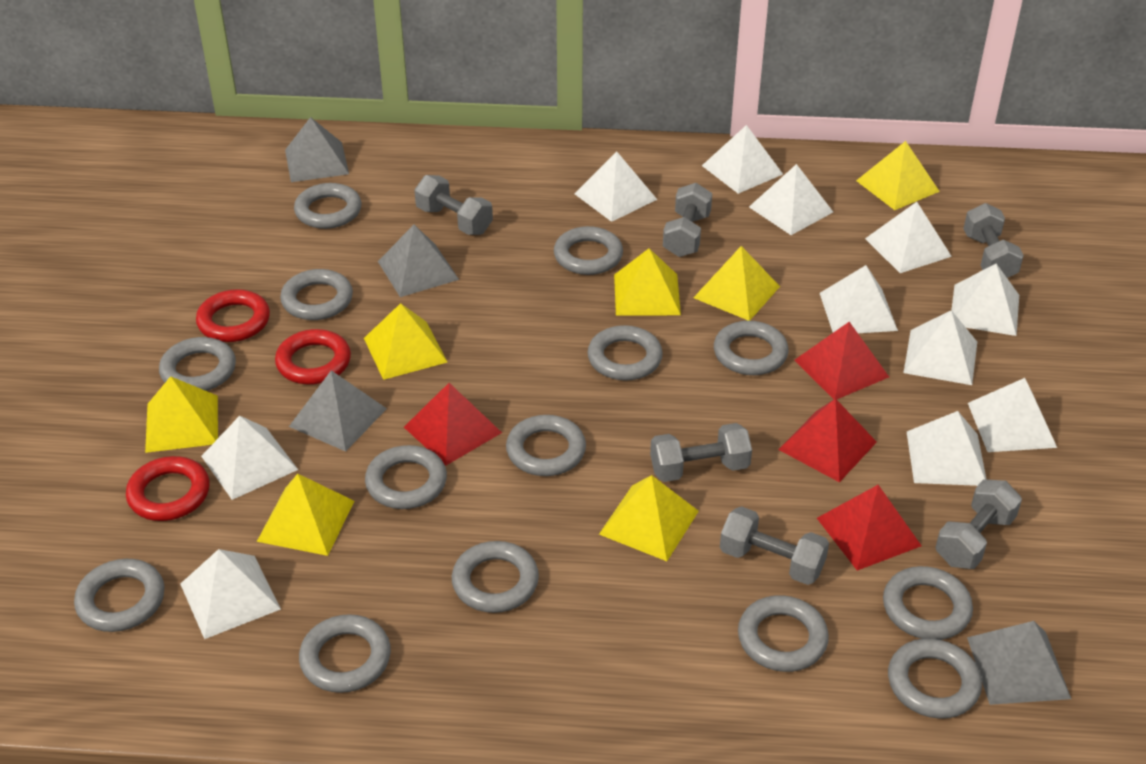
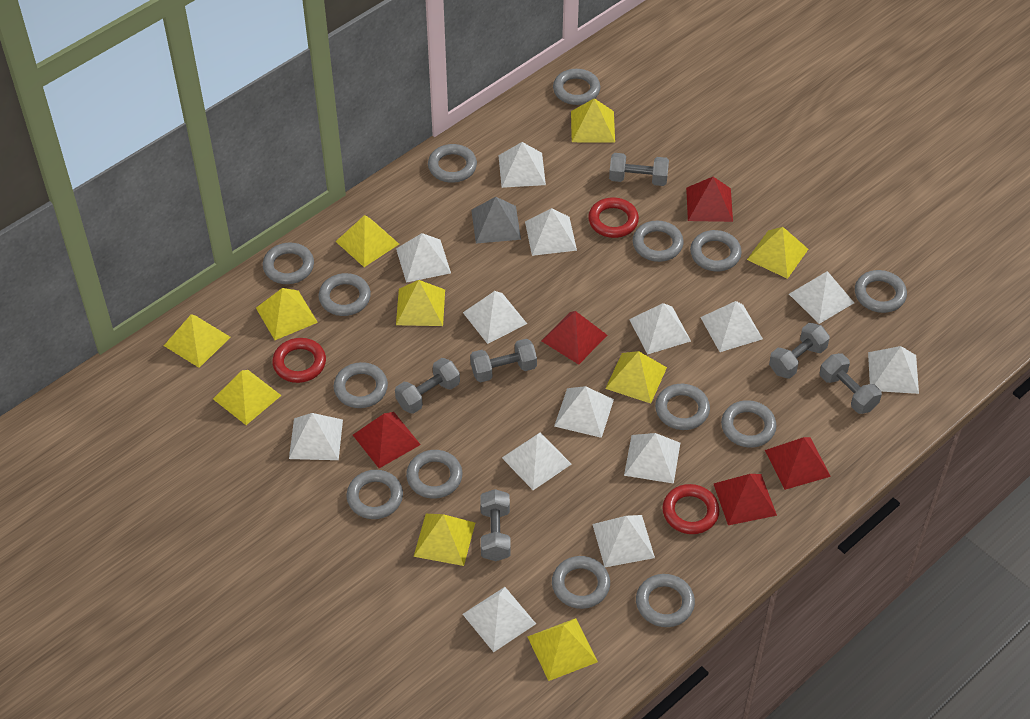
grey pyramid: [285,117,349,182] [289,370,387,452] [378,225,459,297] [967,621,1071,705] = 4 -> [471,197,521,244] = 1
red pyramid: [404,383,502,466] [778,398,877,482] [795,322,889,399] [817,485,921,570] = 4 -> [353,412,421,468] [542,311,607,365] [686,177,733,222] [713,474,777,525] [765,437,831,490] = 5
white pyramid: [180,549,281,639] [201,416,298,500] [574,151,657,222] [702,125,783,194] [749,164,833,235] [820,265,898,333] [865,202,952,273] [903,310,977,385] [907,411,986,486] [952,264,1019,336] [968,378,1057,452] = 11 -> [289,413,343,460] [396,233,451,283] [463,291,527,344] [463,587,536,652] [498,142,546,188] [502,432,572,490] [525,208,577,256] [554,386,614,438] [592,515,655,567] [624,433,680,484] [629,303,691,355] [700,301,763,352] [789,271,854,324] [868,346,919,394] = 14
yellow pyramid: [145,376,218,453] [257,474,354,556] [364,303,447,380] [599,475,699,561] [614,248,681,316] [693,246,780,321] [856,141,940,210] = 7 -> [164,314,231,368] [213,370,282,425] [256,288,318,340] [335,215,399,267] [396,280,445,326] [413,514,475,566] [527,618,598,681] [571,98,615,142] [605,351,667,403] [747,227,808,279] = 10

